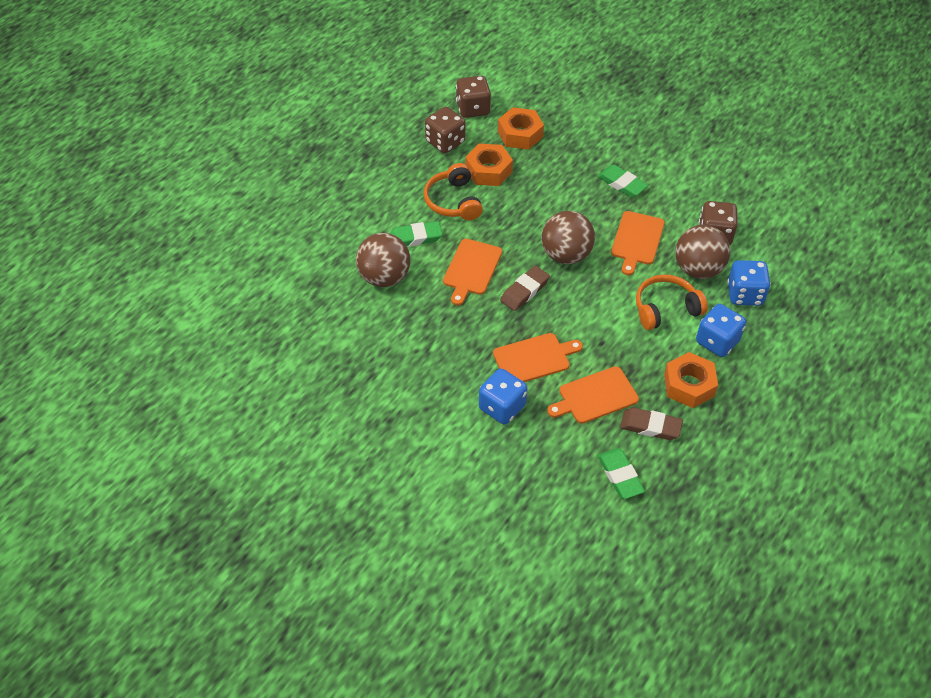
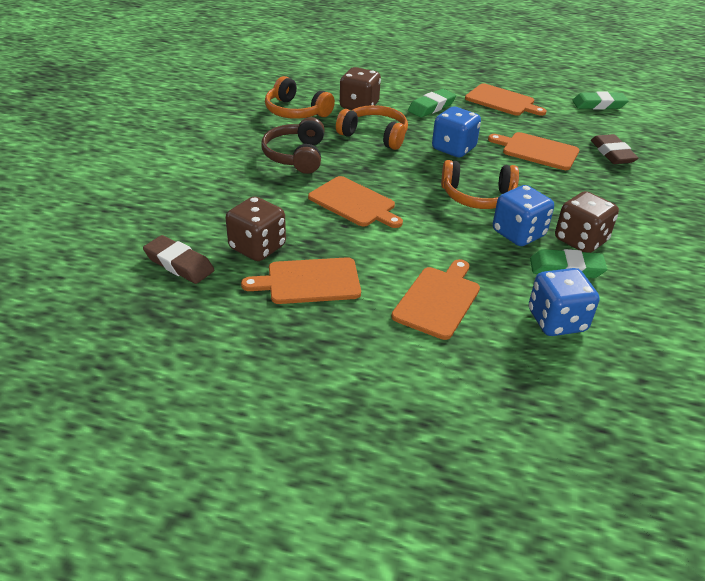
brown ball: [356,233,410,287] [541,211,595,264] [675,225,730,279] = 3 -> none = 0
brown headphones: none = 0 -> [261,117,325,174] = 1
orange cutting board: [443,239,502,305] [493,333,583,382] [547,366,639,424] [611,211,665,275] = 4 -> [241,257,361,304] [308,176,403,228] [391,259,480,340] [465,83,547,116] [488,132,580,170] = 5
orange headphones: [424,163,483,220] [636,275,708,330] = 2 -> [265,76,335,119] [336,105,408,150] [441,160,519,209] = 3
orange nut: [465,143,513,186] [498,107,544,150] [664,352,718,408] = 3 -> none = 0

